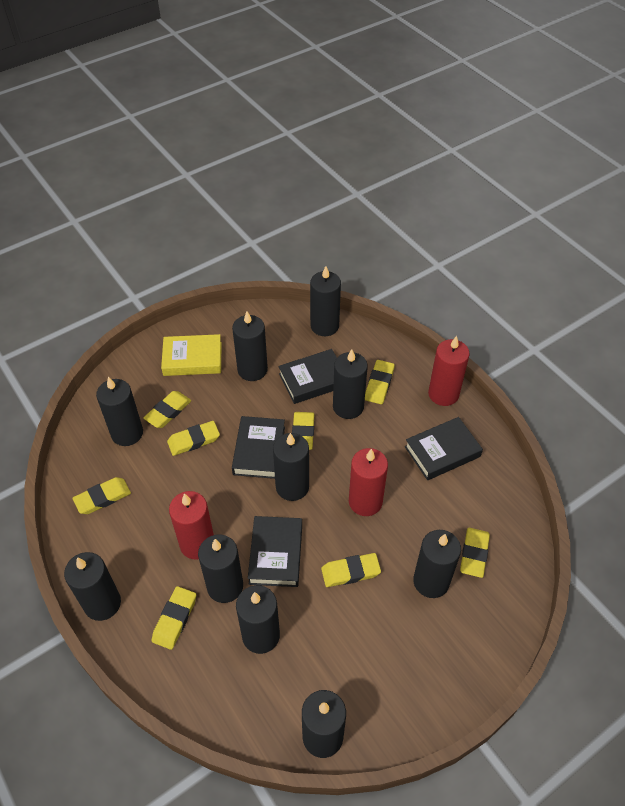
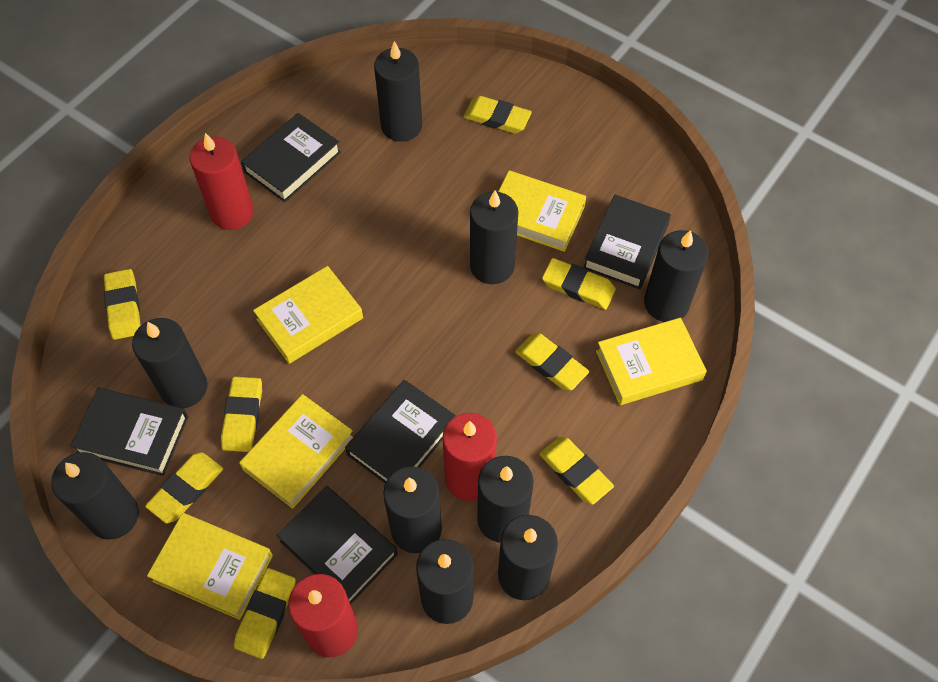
black book: [232,416,285,479] [248,516,302,587] [278,349,337,404] [405,417,483,480] = 4 -> [70,388,188,476] [241,113,341,202] [277,486,398,604] [345,380,456,484] [583,195,671,289] = 5
black candle: [64,552,121,621] [96,377,143,446] [198,534,243,603] [232,311,268,381] [236,585,280,654] [273,433,309,501] [302,690,346,758] [310,266,341,336] [333,349,368,419] [413,530,461,598] = 10 -> [51,452,139,540] [132,318,208,408] [374,41,422,142] [383,466,442,553] [416,539,474,624] [470,191,518,284] [477,456,533,543] [498,515,558,600] [644,230,708,322] = 9
yellow book: [161,334,222,376] = 1 -> [147,513,273,620] [239,394,353,509] [253,266,363,364] [498,170,586,252] [596,318,707,405] = 5

